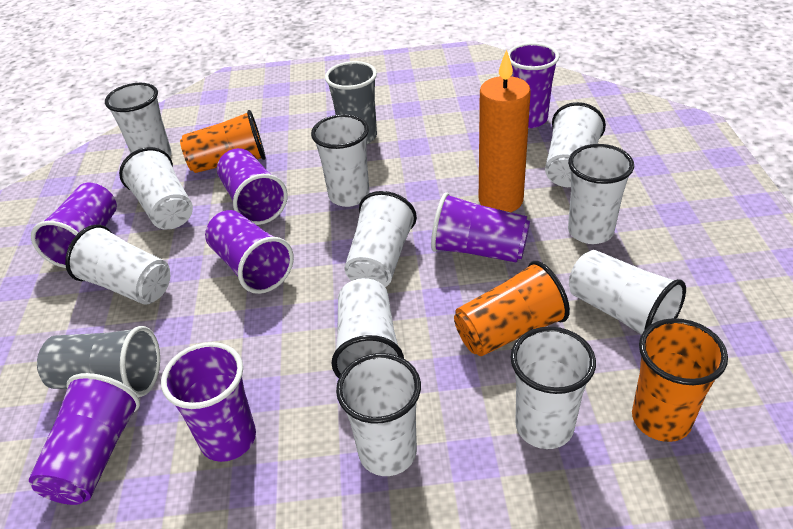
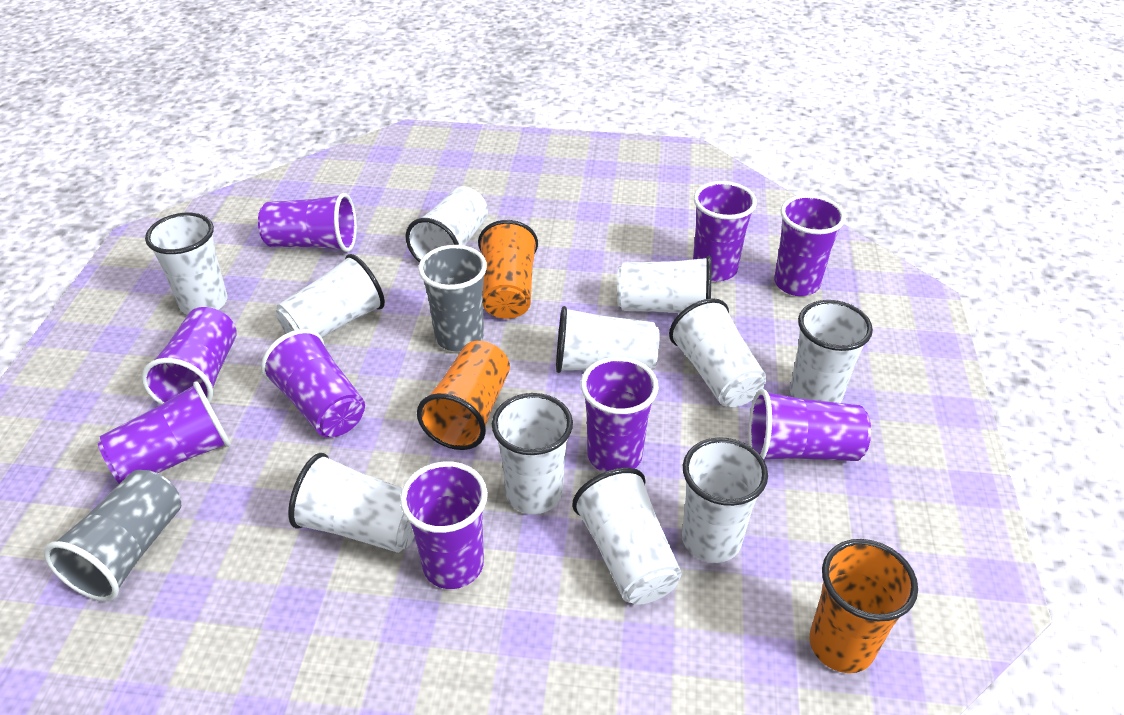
orange candle: [479,49,531,212] = 1 -> none = 0
purple cup: [29,373,140,505] [31,183,117,268] [161,342,256,462] [205,210,294,294] [217,148,288,225] [431,192,530,263] [508,43,559,128] = 7 -> [98,381,231,484] [141,307,237,405] [258,193,357,252] [261,329,365,437] [400,461,488,589] [581,357,659,472] [693,181,757,281] [748,389,871,461] [774,195,846,296] = 9

